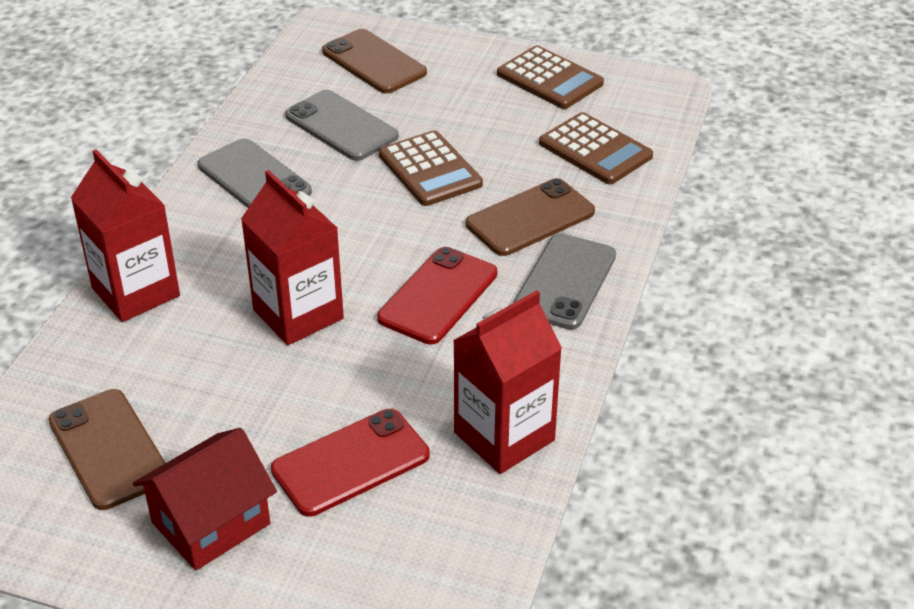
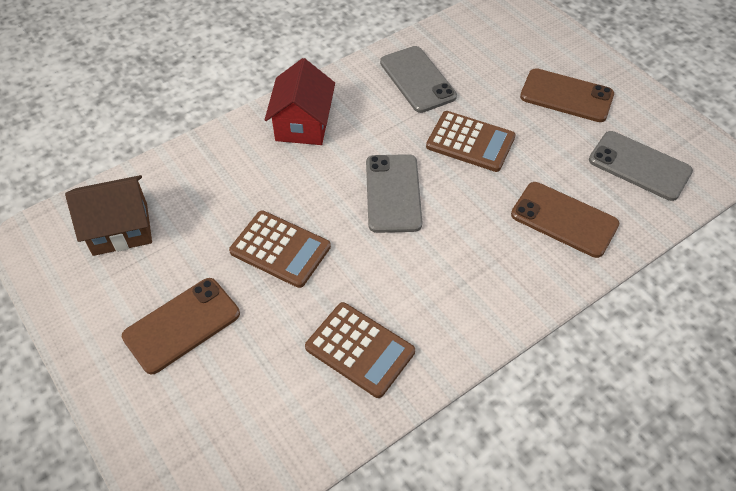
brown house: none = 0 -> [65,175,152,256] = 1
red carton: [71,149,180,322] [241,170,344,345] [453,290,562,474] = 3 -> none = 0
red phone: [271,409,430,517] [377,247,497,344] = 2 -> none = 0

